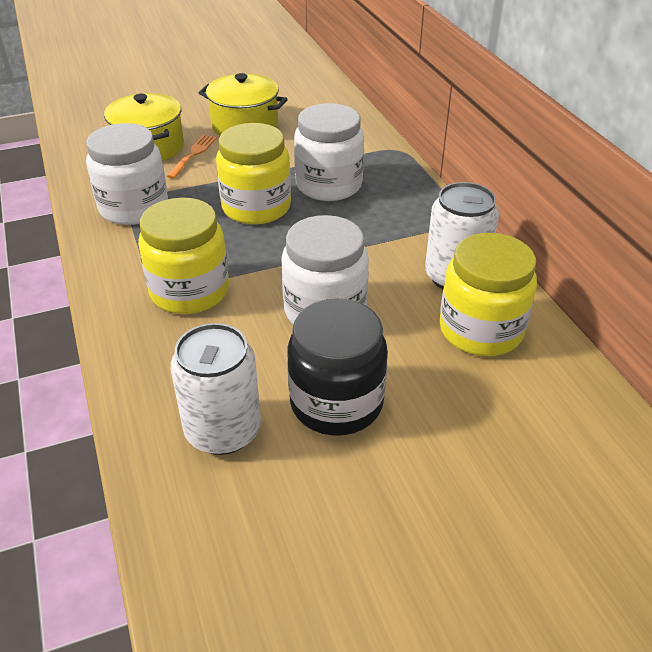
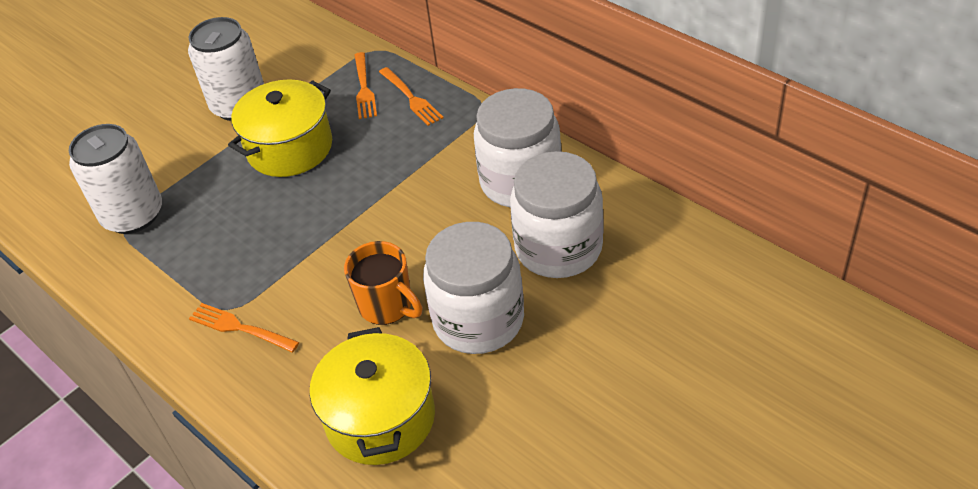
black jar: [287,299,388,436] = 1 -> none = 0
orange fork: [167,135,217,179] = 1 -> [189,303,299,353] [354,52,377,119] [379,67,443,126] = 3
orange mug: none = 0 -> [344,241,423,325] = 1
yellow jar: [138,198,229,314] [216,123,291,225] [439,233,537,356] = 3 -> none = 0

